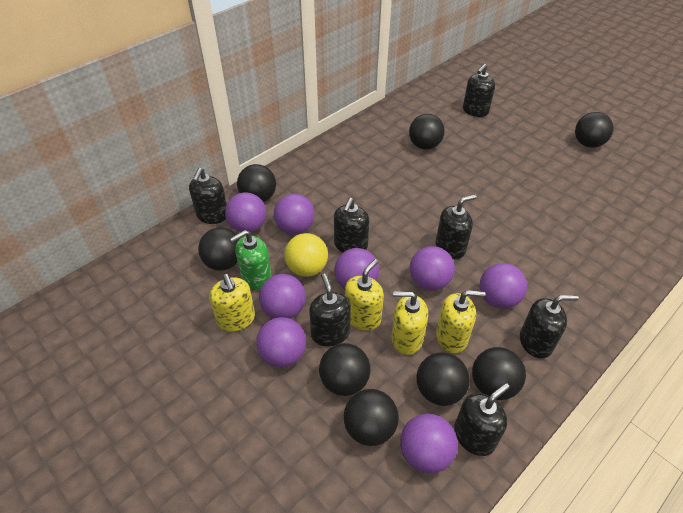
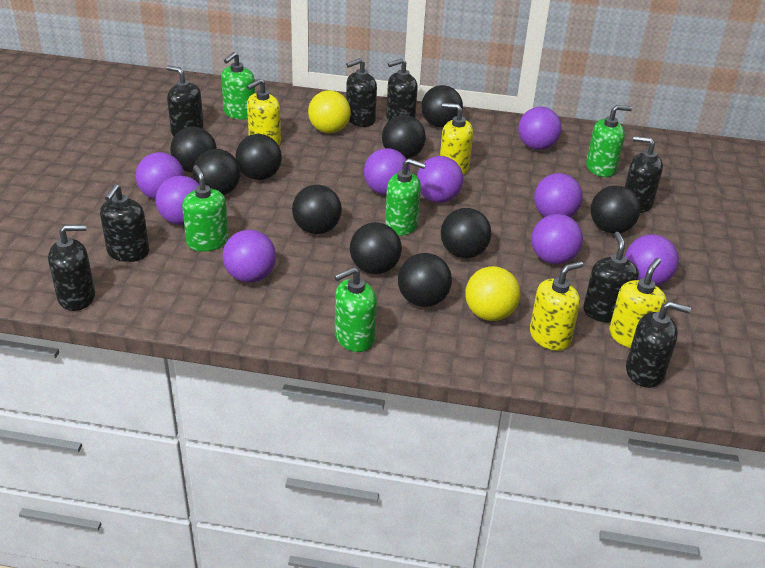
black ball: [198,227,239,271] [237,164,276,202] [319,343,370,396] [344,389,399,446] [409,114,444,150] [416,352,470,406] [472,347,526,400] [575,112,613,148] = 8 -> [170,127,217,173] [193,149,241,195] [235,134,282,180] [292,185,342,234] [350,222,402,274] [382,115,426,159] [398,253,452,307] [421,85,463,127] [441,208,491,258] [591,185,640,234] = 10
black soap dispenser: [189,168,227,224] [309,273,351,347] [334,198,369,252] [436,194,477,259] [454,383,510,456] [463,64,495,117] [520,295,579,359] = 7 -> [48,225,95,311] [100,184,149,262] [167,65,204,136] [346,58,377,127] [386,58,418,121] [583,232,639,323] [625,136,663,213] [626,301,691,388] = 8
green soap dispenser: [230,230,272,290] = 1 -> [182,165,229,252] [221,52,255,120] [334,267,377,352] [385,158,426,236] [586,105,632,177] = 5
purple ball: [225,192,266,233] [256,317,306,367] [259,274,306,319] [274,194,315,235] [334,248,379,289] [400,414,458,473] [410,246,455,291] [480,263,527,309] = 8 -> [136,152,185,200] [155,176,199,225] [223,230,276,283] [364,148,410,195] [417,156,463,203] [518,107,562,150] [531,214,583,264] [534,173,582,217] [625,234,679,286] = 9
yellow ball: [284,233,328,277] = 1 -> [308,90,351,133] [465,266,521,321] = 2

